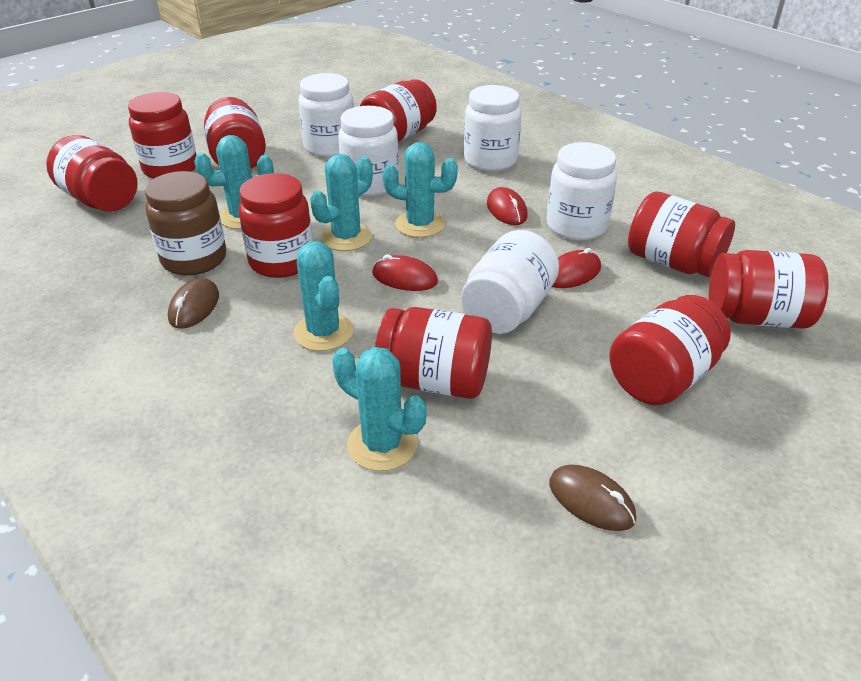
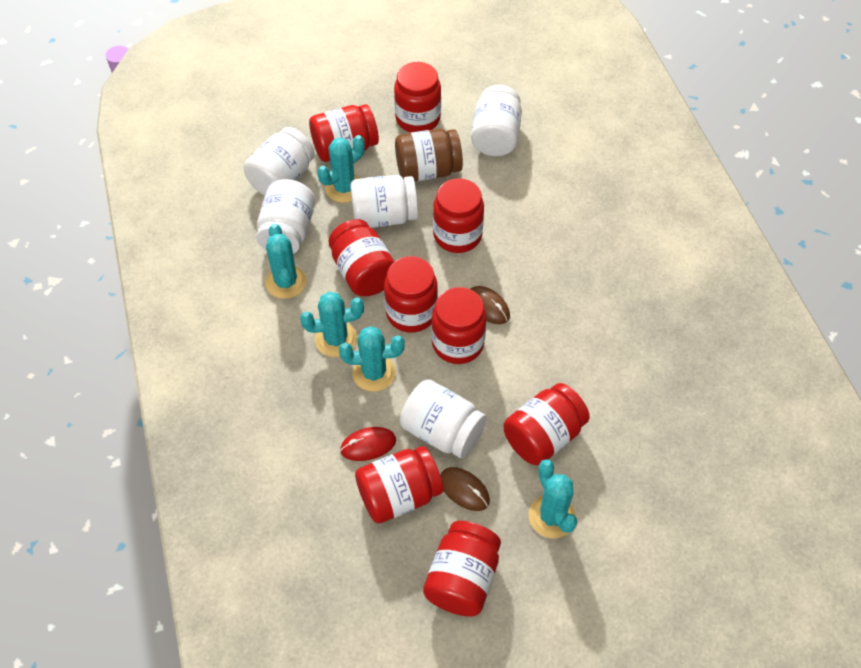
red mouse: [372,254,438,291] [487,187,528,225] [552,248,601,288] = 3 -> [340,427,396,461] = 1

